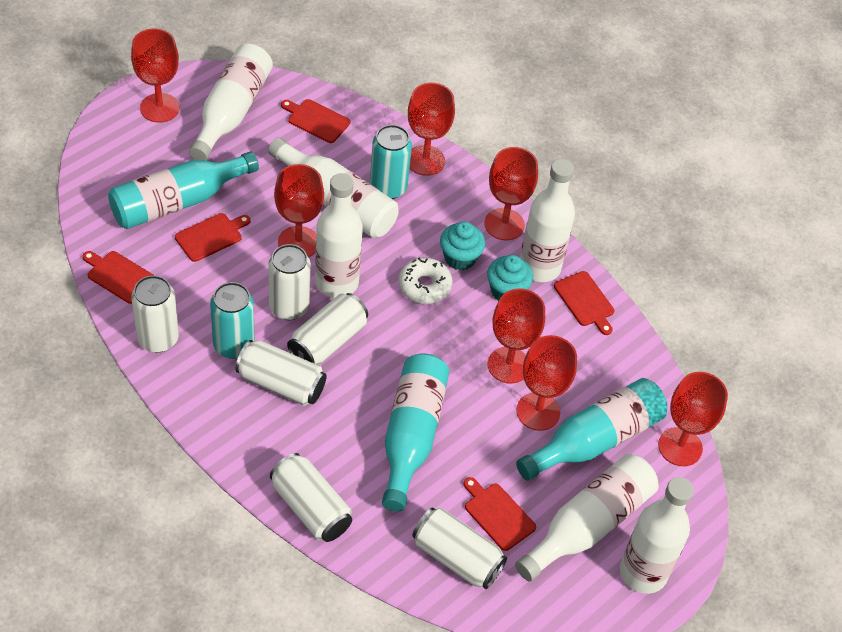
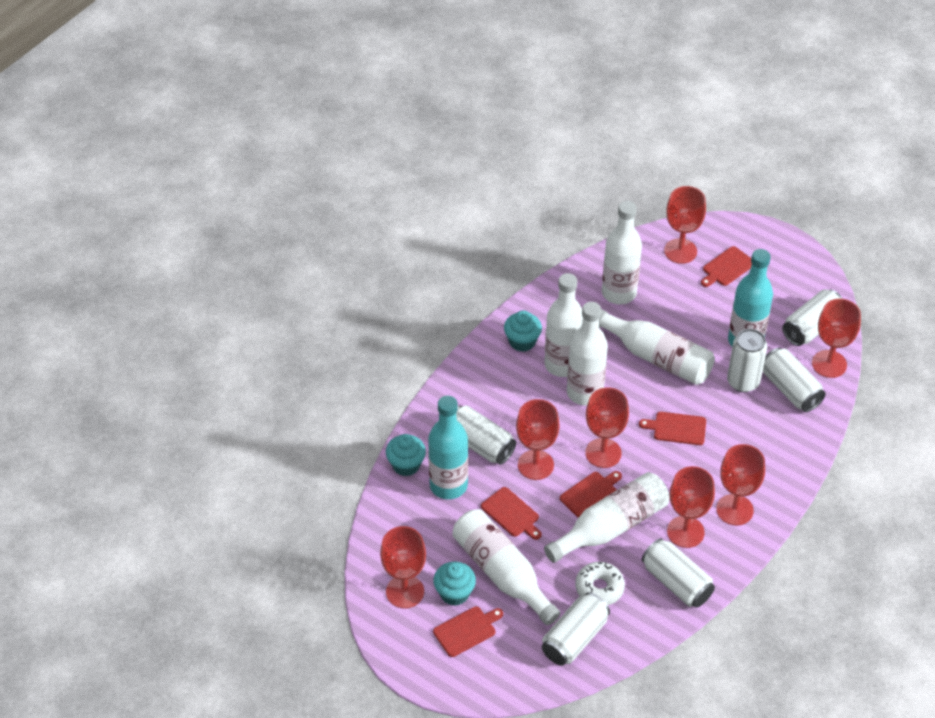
turquoise bottle: [108,151,259,229] [382,353,450,512] [516,378,667,481] = 3 -> [428,396,468,499] [728,249,773,346] = 2
turquoise can: [210,282,255,359] [370,125,412,199] = 2 -> none = 0
turquoise cupcake: [440,221,485,270] [487,255,533,301] = 2 -> [386,434,426,476] [433,562,476,606] [504,310,542,352] = 3

